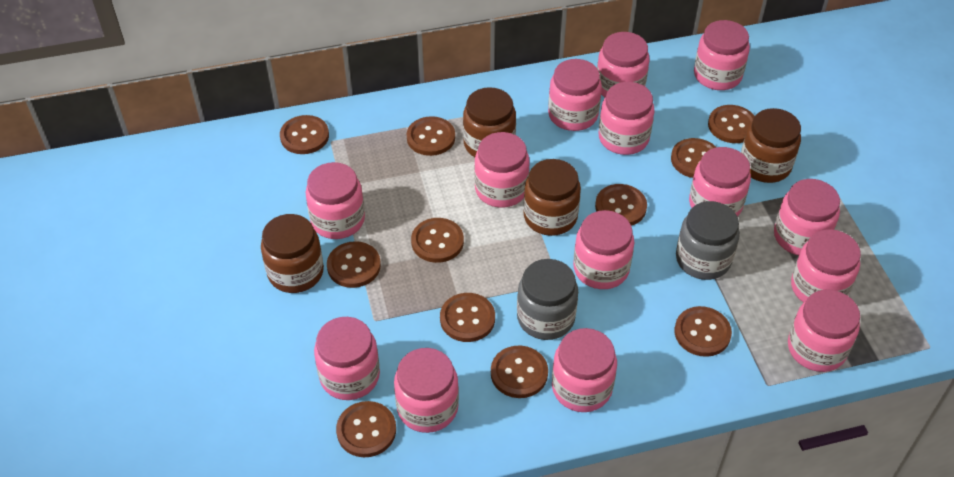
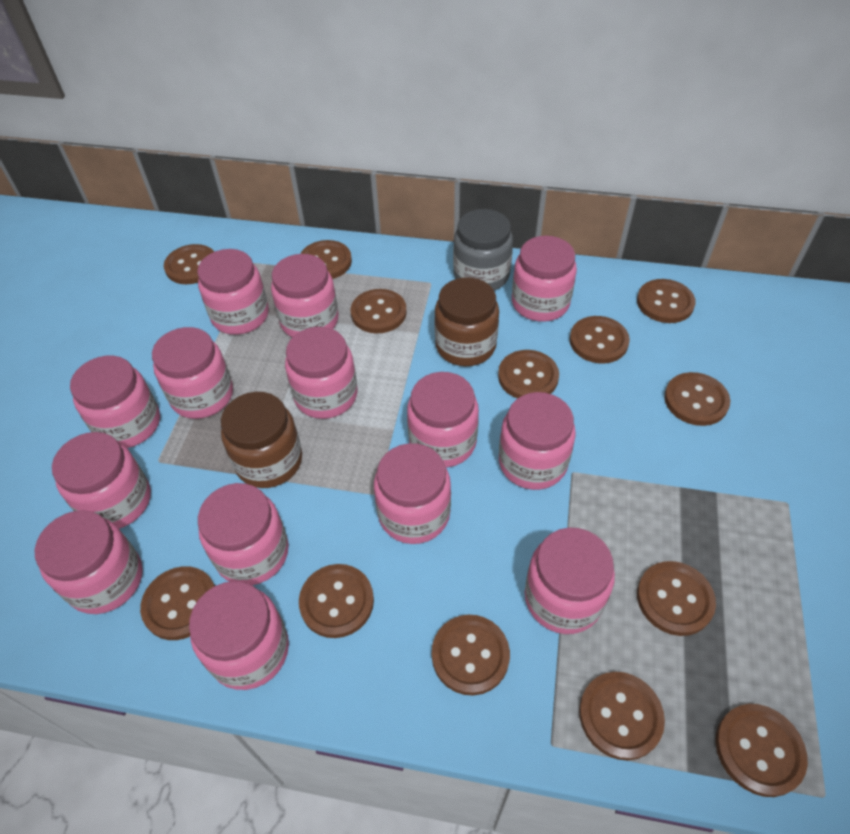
brown button: [280,115,329,154] [327,241,381,288] [336,401,396,457] [407,116,455,156] [411,218,464,263] [440,293,495,342] [491,346,548,398] [595,184,647,226] [671,138,717,178] [674,306,732,357] [708,105,755,143] = 11 -> [140,566,215,640] [164,244,214,284] [299,564,374,638] [300,240,352,279] [351,289,407,333] [432,615,510,696] [498,350,559,398] [570,316,630,364] [579,672,665,761] [637,279,696,323] [637,561,716,636] [664,372,730,426] [716,704,808,797] = 13
brown jar: [261,214,324,293] [463,87,516,157] [523,159,581,236] [741,108,801,183] = 4 -> [221,392,302,488] [434,277,499,366] = 2
grey jar: [517,259,578,340] [676,201,740,280] = 2 -> [453,209,513,290] = 1

